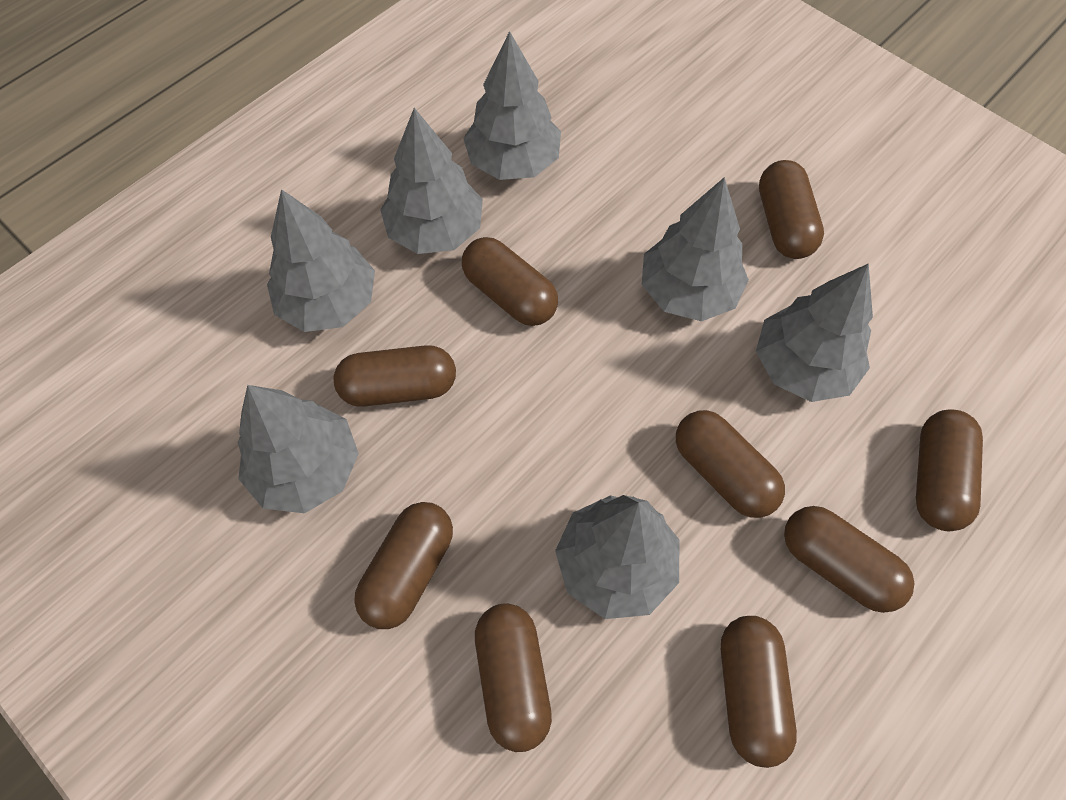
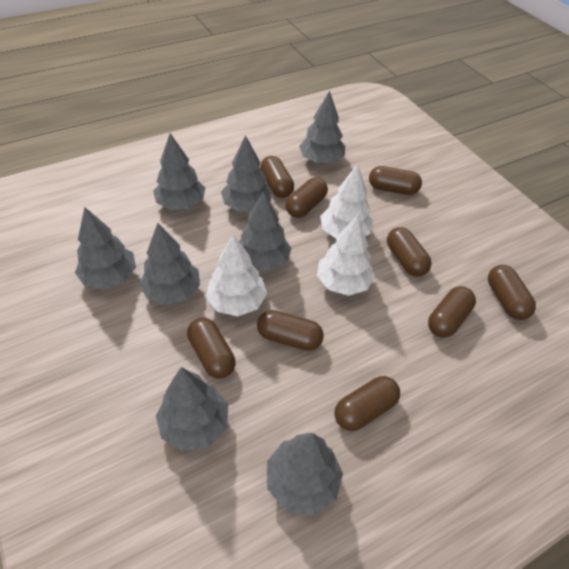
grey tree: [238,385,359,513] [267,189,375,332] [380,108,483,254] [463,31,561,180] [555,495,679,619] [642,177,749,321] [756,263,873,402] = 7 -> [75,207,136,289] [139,223,200,305] [153,133,205,210] [156,367,228,452] [221,135,272,212] [239,191,292,271] [267,433,343,515] [299,90,345,163] = 8
white tree: none = 0 -> [206,234,267,316] [317,215,375,296] [320,164,373,239] = 3

